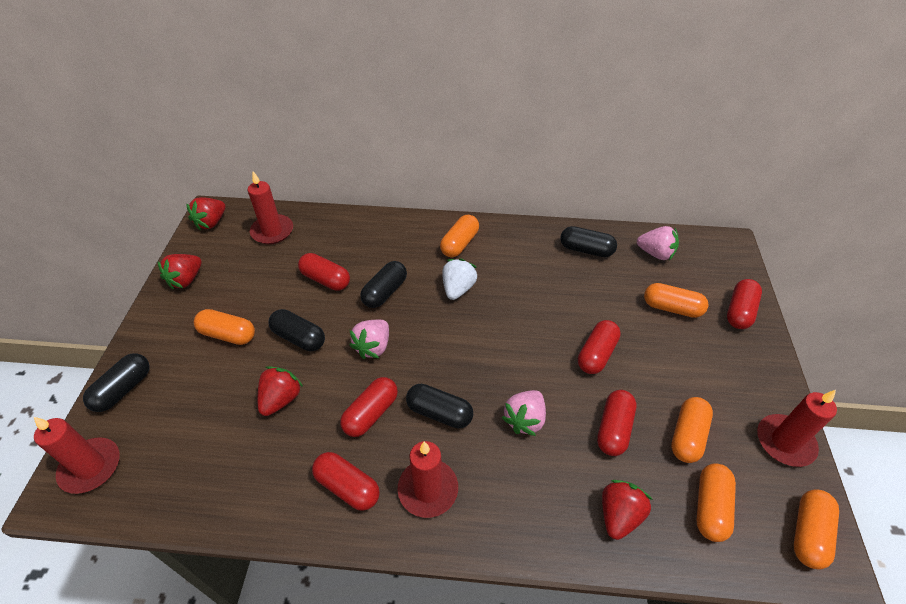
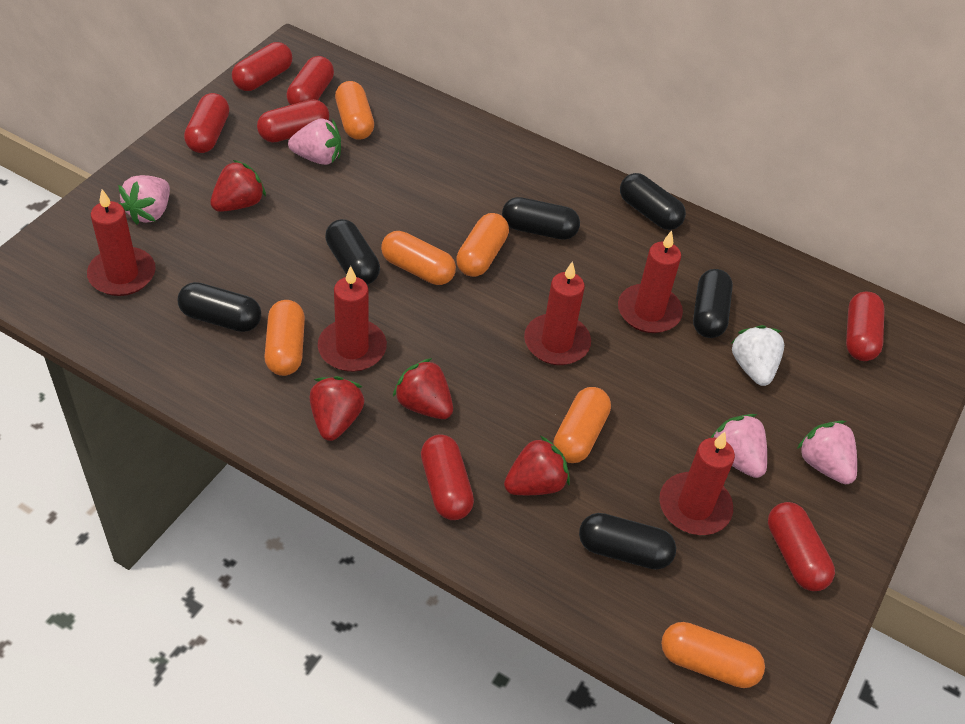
black capsule: [83,353,149,412] [268,309,325,351] [360,261,407,308] [406,384,473,428] [560,226,617,257] = 5 -> [178,282,261,332] [325,219,380,285] [502,197,580,240] [579,513,676,569] [620,173,686,230] [693,269,733,338] = 6
pink strawberry: [350,320,389,359] [501,390,546,436] [637,226,679,260] = 3 -> [118,175,170,224] [288,118,341,165] [710,414,767,478] [797,421,857,484] = 4
red candle: [34,417,120,494] [248,171,293,244] [397,441,458,518] [757,390,837,467] = 4 -> [87,189,156,296] [318,266,387,372] [524,261,591,365] [618,231,683,333] [659,432,735,535] = 5
red capsule: [298,253,350,291] [312,452,380,511] [340,377,398,437] [578,320,621,374] [597,390,637,456] [727,279,762,329] = 6 -> [184,93,229,153] [232,42,292,91] [257,99,329,143] [287,56,334,105] [421,434,474,520] [768,502,835,591] [846,291,885,361] = 7

